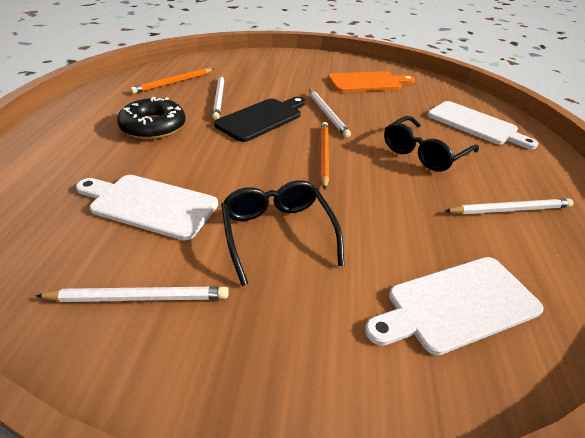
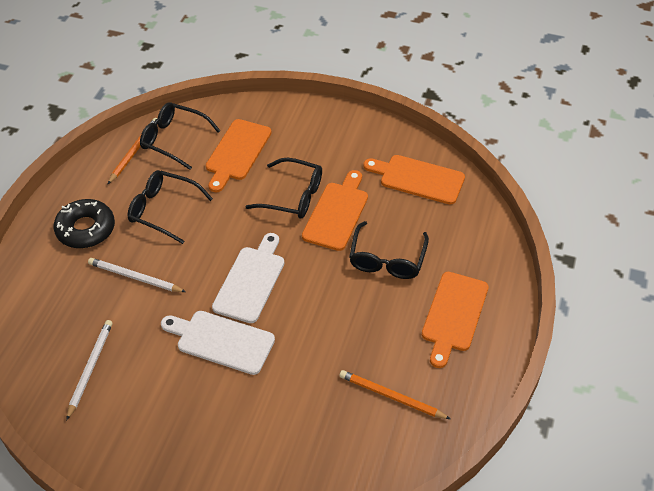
black cutting board: [214,97,306,142] = 1 -> none = 0
black glasses: [221,180,345,286] [384,116,479,172] = 2 -> [127,170,213,244] [140,102,220,170] [245,158,322,219] [349,221,429,279] = 4
orange cutting board: [328,71,415,92] = 1 -> [206,119,271,192] [302,170,368,251] [363,155,465,205] [422,272,488,368] = 4
white cutting board: [76,175,218,240] [365,257,544,355] [427,101,539,149] = 3 -> [161,311,275,375] [212,233,284,323] = 2
white pencil: [35,286,229,302] [212,75,224,120] [309,89,351,138] [445,198,574,214] = 4 -> [66,320,113,421] [88,258,186,292] = 2

